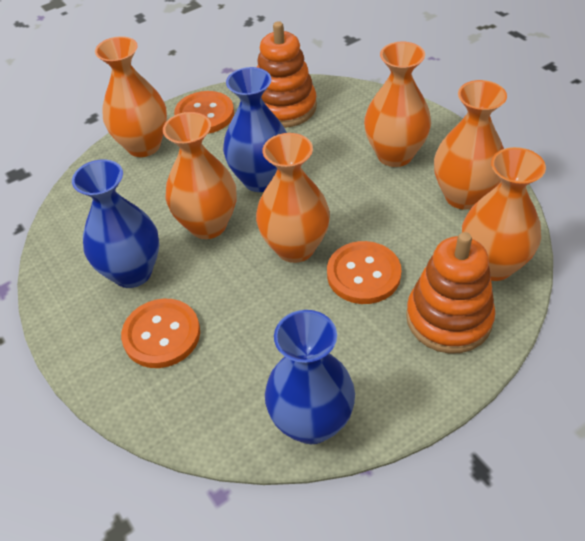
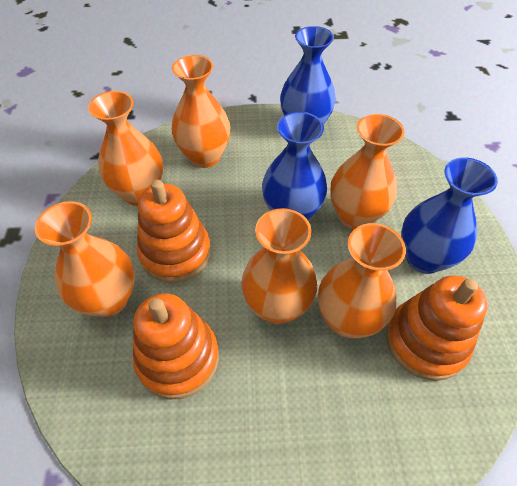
orange button: [121,299,200,368] [174,91,234,134] [327,241,402,304] = 3 -> none = 0
orange stacking toy: [257,21,317,128] [406,232,495,354] = 2 -> [133,293,219,399] [137,180,211,283] [386,275,488,381] = 3

